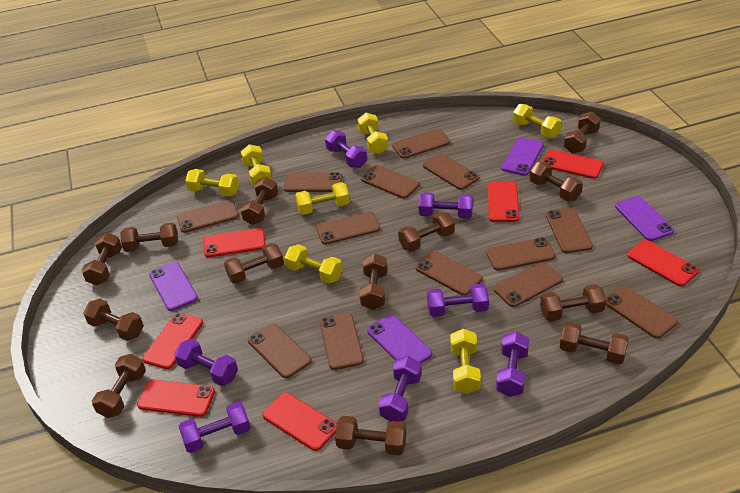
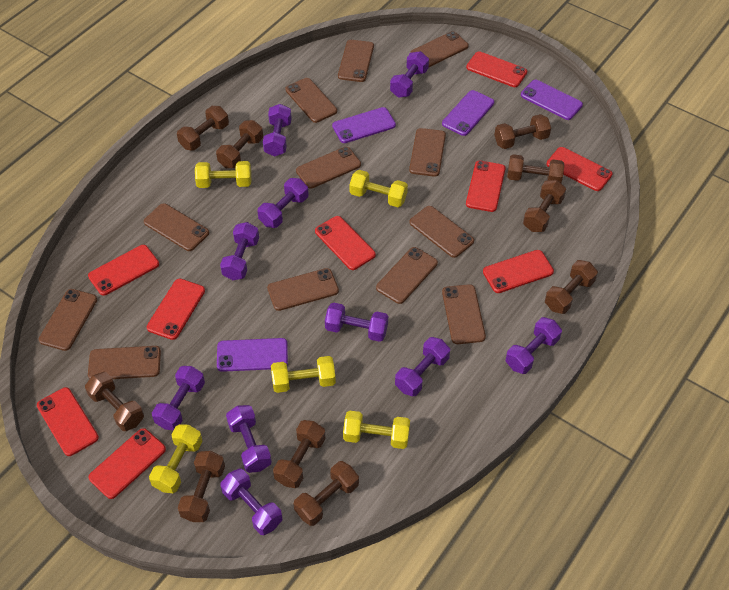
brown dumbbell: [82,233,122,285] [83,299,144,341] [92,354,146,418] [120,222,178,252] [224,243,284,284] [240,177,278,225] [335,416,406,455] [359,253,387,310] [398,212,455,252] [530,162,583,201] [540,284,606,321] [560,322,629,365] [564,112,601,153] = 13 -> [85,372,144,431] [177,106,229,151] [178,451,225,522] [216,120,263,168] [273,420,326,488] [294,461,359,526] [494,114,551,149] [507,154,564,183] [523,180,566,232] [545,260,598,314] = 10
brown phone: [177,200,239,233] [248,323,312,378] [284,172,342,192] [316,212,380,245] [320,313,364,370] [361,165,420,199] [392,129,450,159] [416,251,483,295] [423,153,479,190] [486,237,556,271] [494,262,563,307] [546,208,593,253] [605,286,678,338] = 13 -> [39,289,97,351] [88,346,161,379] [144,203,209,251] [267,268,339,311] [285,78,337,123] [296,147,361,189] [338,40,374,82] [376,247,438,304] [409,128,446,177] [409,206,474,258] [411,31,469,67] [442,284,486,344] = 12
purple dumbbell: [174,339,238,386] [179,402,251,453] [325,130,367,168] [378,356,422,422] [419,192,473,219] [427,284,489,317] [496,331,529,397] = 7 -> [152,366,205,430] [220,222,259,280] [220,469,283,535] [226,405,272,473] [257,178,308,228] [263,104,292,157] [325,302,388,342] [390,51,429,98] [395,337,450,397] [506,317,562,374] = 10
red phone: [137,380,215,417] [142,313,203,369] [204,228,265,258] [262,392,337,451] [488,182,519,222] [542,149,604,179] [627,240,699,287] = 7 -> [37,387,99,456] [88,245,159,296] [88,428,166,499] [147,279,205,340] [315,216,376,270] [466,51,527,87] [466,161,505,212] [483,250,554,293] [547,147,613,191] = 9
yellow dumbbell: [185,169,239,197] [241,144,272,185] [284,244,343,284] [295,182,350,215] [357,113,389,154] [450,329,481,394] [513,104,562,138] = 7 -> [149,424,203,493] [195,161,251,188] [271,356,336,393] [343,411,410,449] [350,170,408,207] = 5

